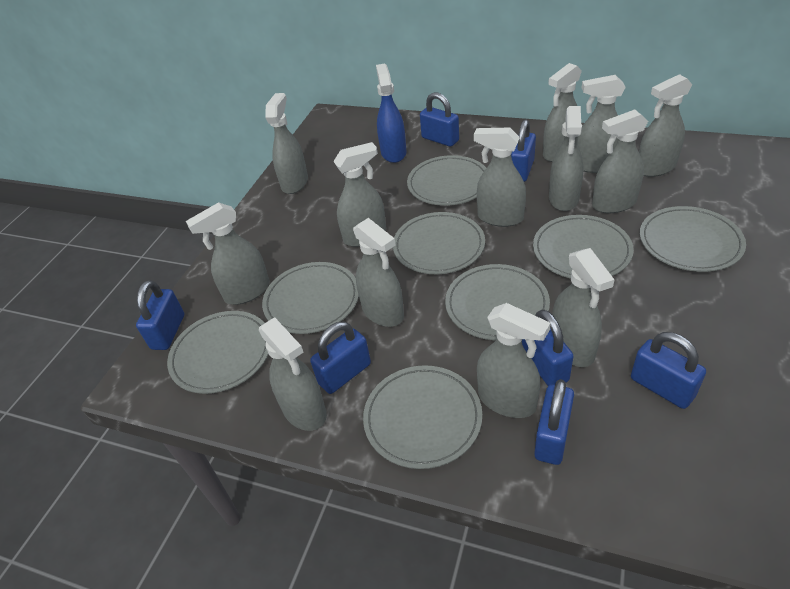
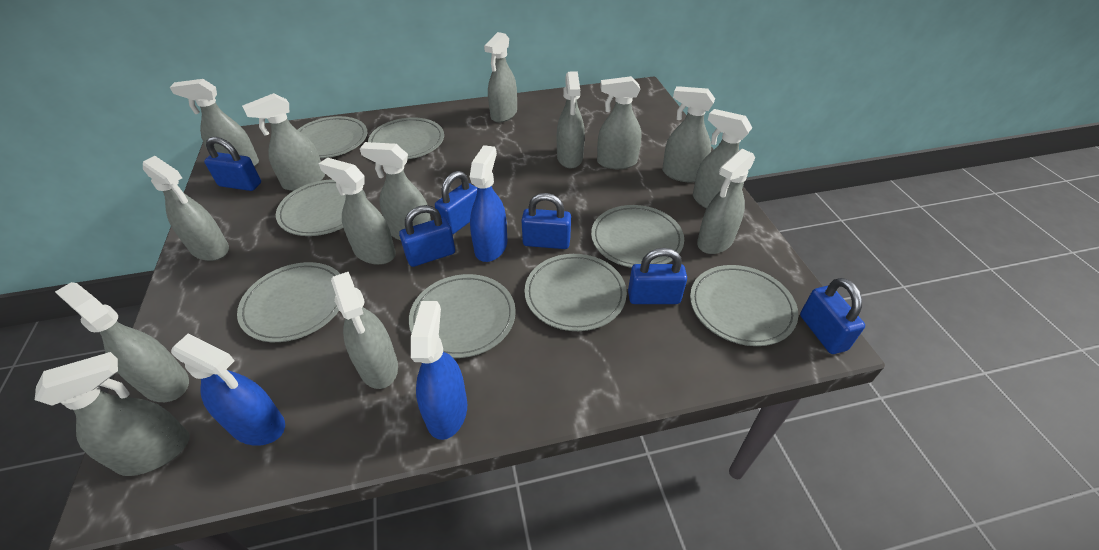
blue padlock: [136,280,184,350] [310,321,371,394] [420,92,459,147] [511,119,536,182] [522,309,574,386] [534,379,574,465] [631,332,706,409] = 7 -> [204,137,261,191] [399,205,455,267] [435,171,477,234] [521,193,571,249] [628,248,687,304] [800,278,865,354] = 6
blue spray bottle: [376,64,406,163] = 1 -> [171,333,285,446] [411,301,467,440] [470,145,507,262] = 3
grey spray bottle: [186,202,270,305] [259,317,327,431] [265,93,308,194] [333,142,386,247] [353,218,404,327] [474,128,526,227] [477,303,551,418] [543,63,582,162] [549,106,583,211] [552,248,614,367] [577,75,626,173] [592,110,648,213] [639,74,692,177] = 13 -> [35,352,190,476] [55,282,189,402] [143,156,229,261] [170,79,259,167] [242,93,325,191] [319,158,396,265] [331,272,398,389] [360,142,431,241] [484,32,517,123] [557,71,585,168] [597,76,641,169] [662,86,715,182] [693,109,752,209] [697,149,755,254] = 14

